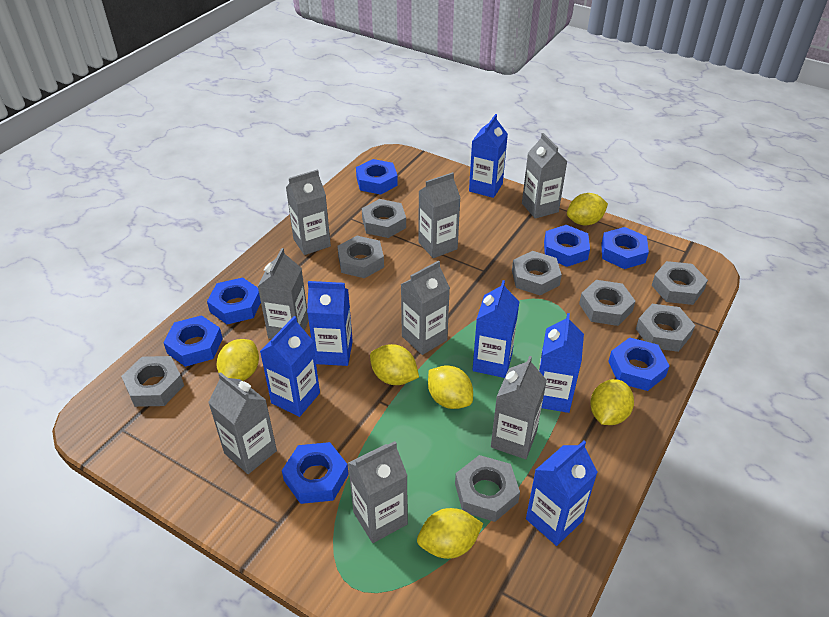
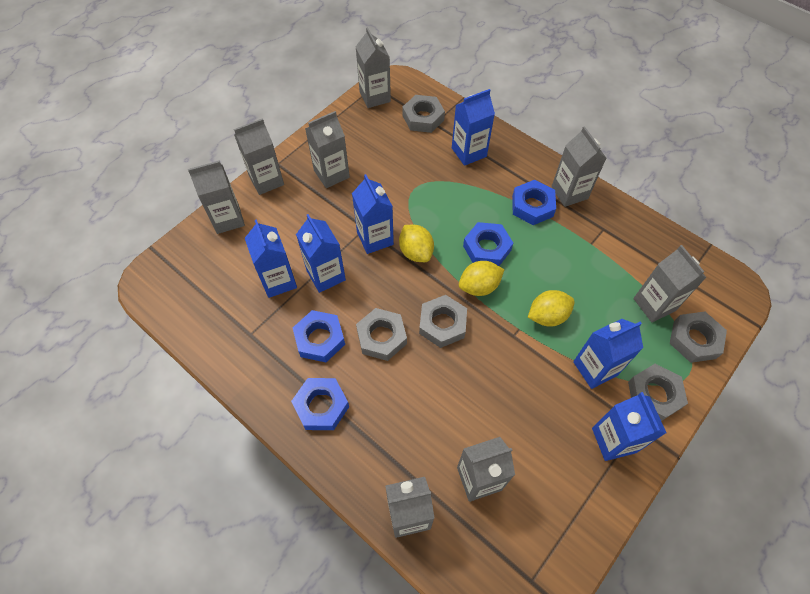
blue nut: [163,315,223,367] [207,277,261,324] [282,442,349,504] [356,159,398,195] [544,225,590,267] [601,227,649,269] [608,338,670,391] = 7 -> [291,378,349,430] [293,310,345,362] [463,222,513,266] [512,180,556,225] = 4
grey nut: [121,356,184,407] [337,236,384,278] [362,199,406,238] [455,455,520,522] [512,251,562,295] [579,280,635,326] [636,304,695,352] [652,261,708,305] = 8 -> [356,308,407,361] [402,95,445,133] [419,295,467,348] [628,364,688,421] [670,312,727,363] = 5
yellow lemon: [217,339,259,381] [370,344,419,385] [417,508,483,559] [428,365,473,409] [567,193,608,226] [590,379,634,425] = 6 -> [399,225,434,262] [459,261,504,296] [528,290,575,327] = 3

